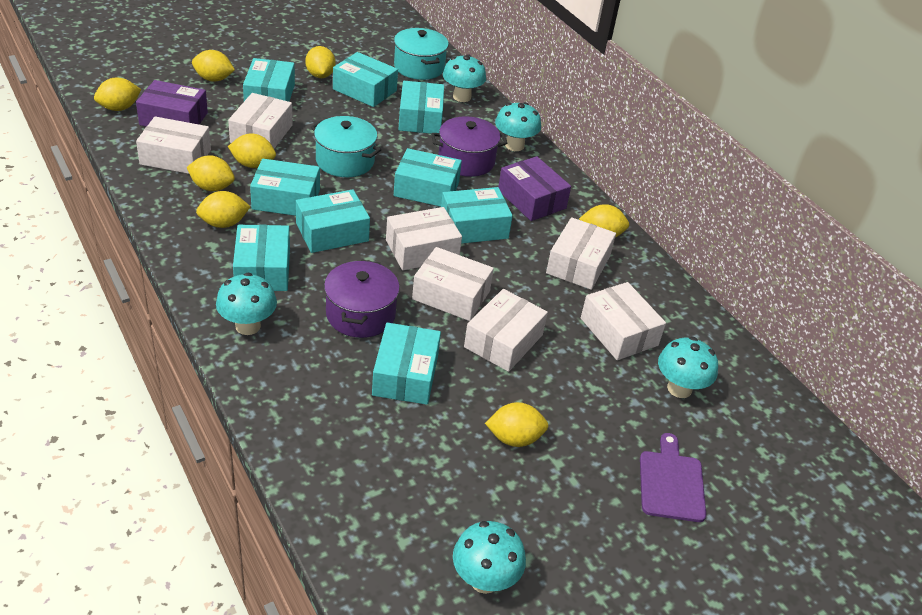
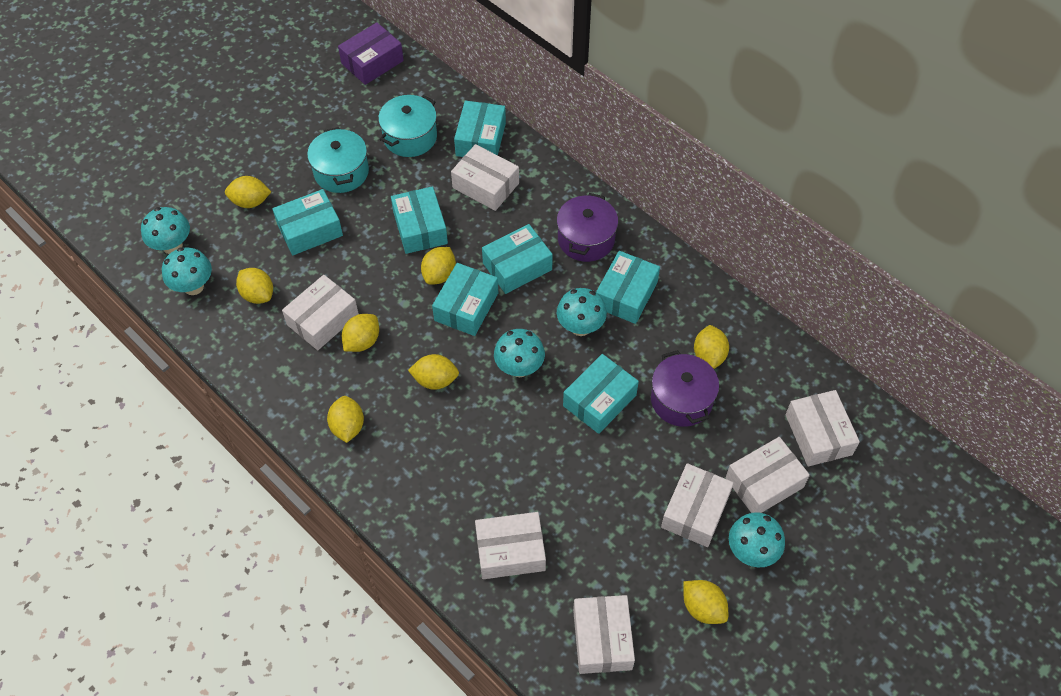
purple box: [136,80,208,126] [498,156,571,221] = 2 -> [338,22,404,85] = 1
purple cutting board: [640,433,706,522] = 1 -> none = 0
turquoise box: [233,225,290,291] [243,58,295,102] [250,159,320,216] [296,189,370,253] [333,52,398,107] [372,323,441,405] [394,148,462,207] [398,81,444,134] [441,187,513,244] = 9 -> [272,189,343,255] [391,186,448,254] [432,263,498,336] [454,101,506,157] [482,224,553,294] [563,354,639,434] [596,251,660,324] = 7

